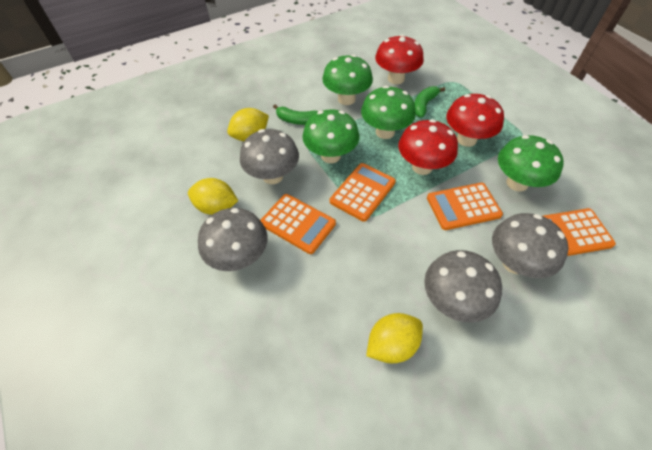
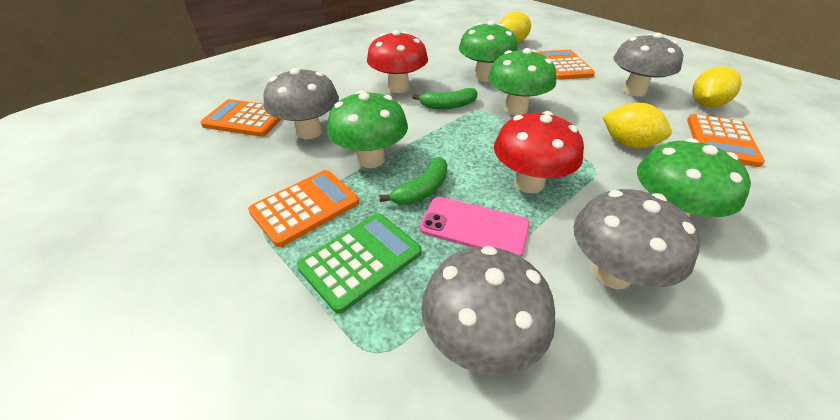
green calculator: none = 0 -> [297,213,421,314] = 1
pink phone: none = 0 -> [420,197,530,257] = 1
red mushroom: [375,34,424,84] [398,119,458,175] [446,94,504,147] = 3 -> [367,30,428,93] [494,111,584,193] = 2

